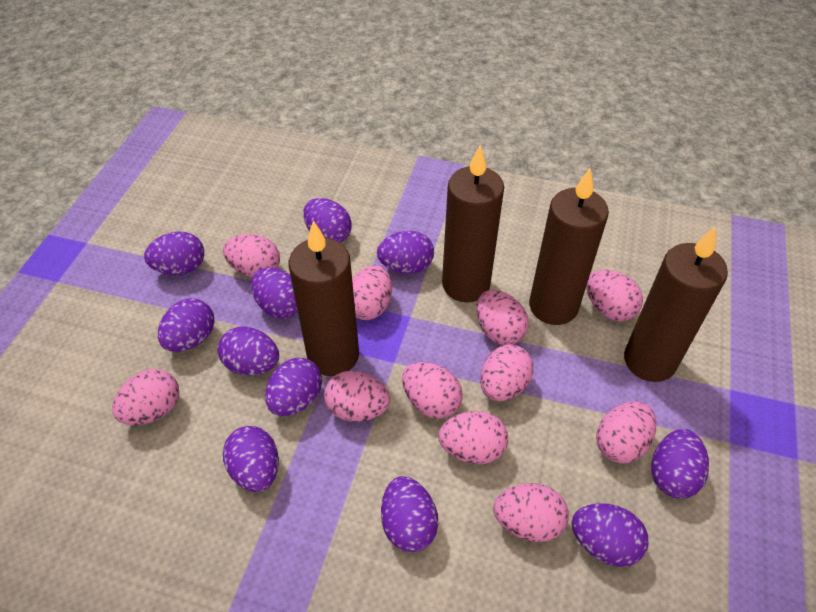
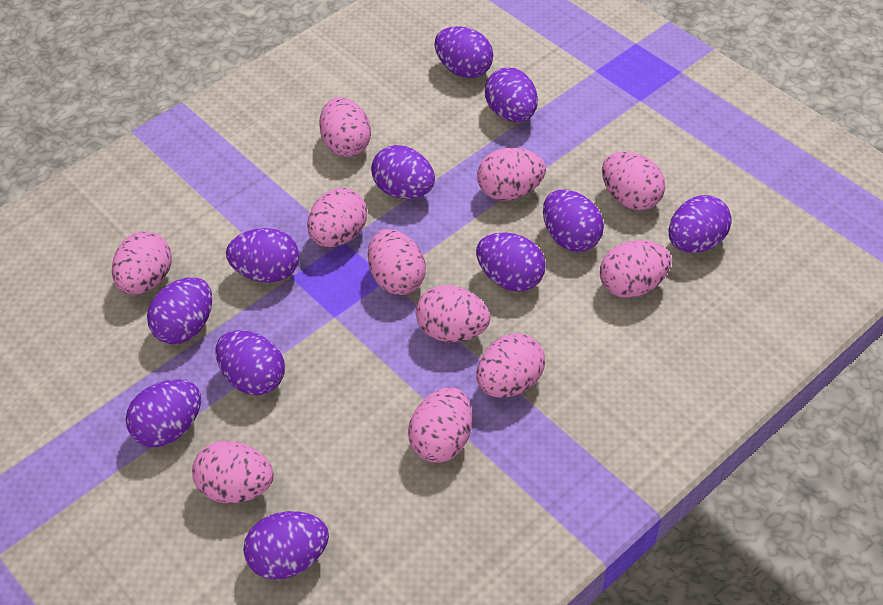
brown candle: [289,220,359,376] [442,145,504,302] [529,168,609,325] [624,227,728,382] = 4 -> none = 0

